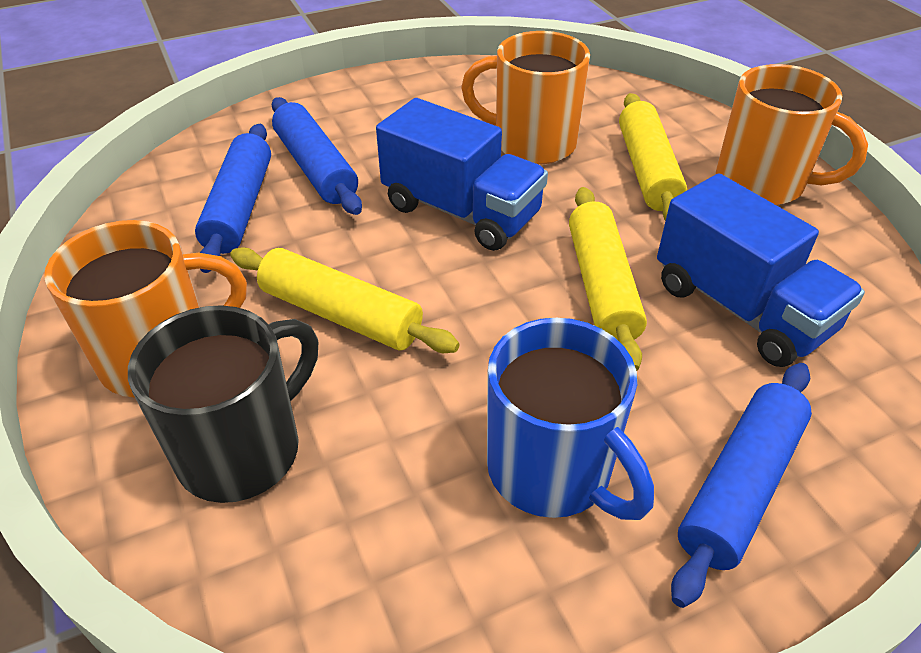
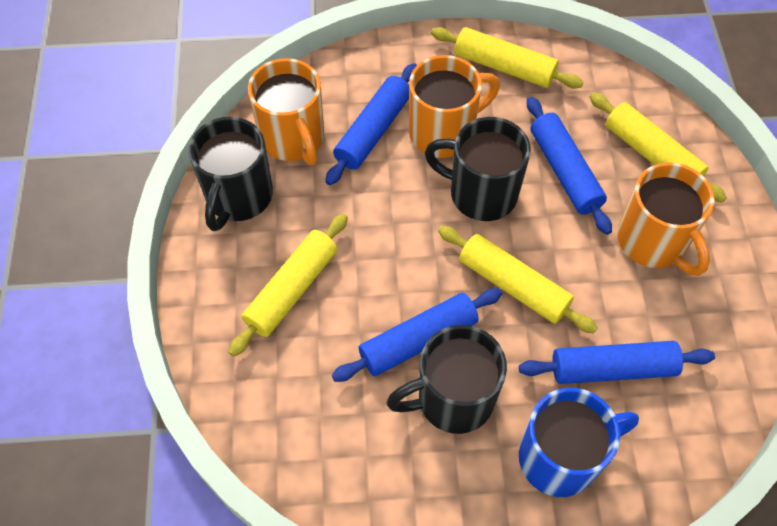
black mug: [128,305,318,503] = 1 -> [189,117,273,231] [387,325,507,434] [424,117,531,221] = 3
blue rolling pin: [195,124,271,273] [272,97,362,215] [671,363,812,608] = 3 -> [325,63,417,185] [332,288,502,382] [519,341,715,384] [527,97,612,235] = 4
blue truck: [376,98,548,251] [657,173,865,367] = 2 -> none = 0
yellow rolling pin: [230,247,460,353] [569,187,647,371] [619,93,687,221] = 3 -> [228,214,348,357] [431,27,584,88] [438,226,598,334] [590,92,727,203] = 4

